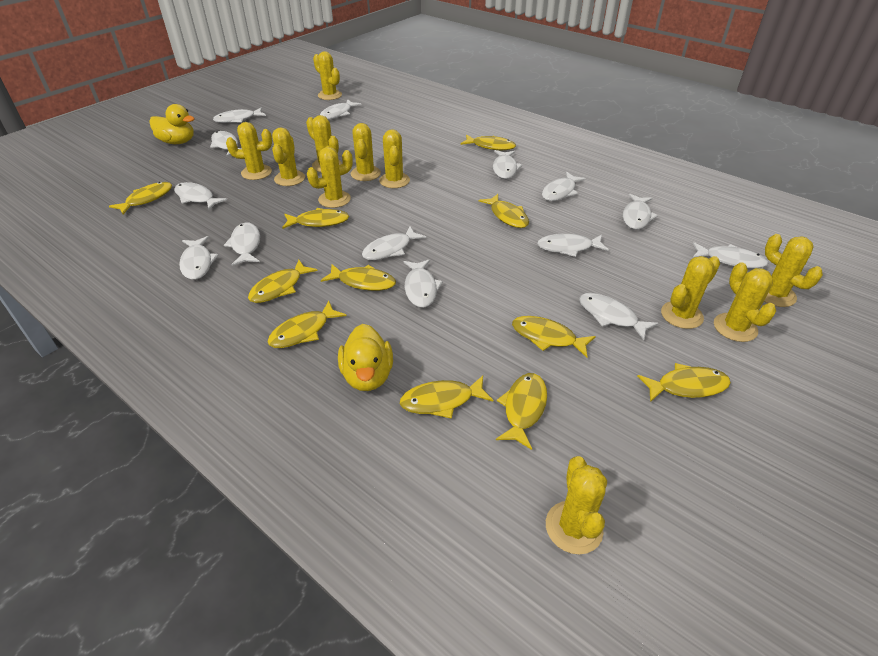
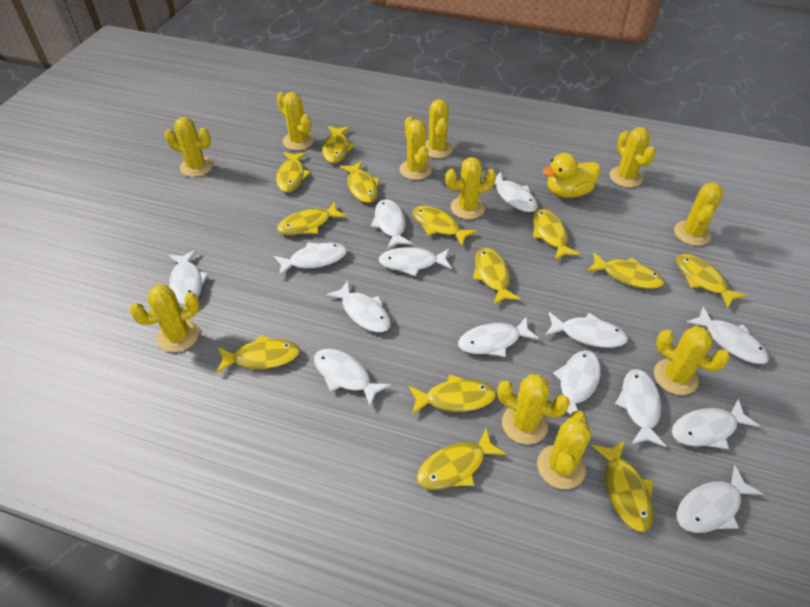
yellow duck: [149,104,195,144] [338,324,393,391] = 2 -> [543,153,600,198] = 1
yellow fish: [109,182,172,215] [248,260,318,303] [267,301,346,348] [282,208,349,229] [321,264,396,291] [400,375,493,419] [461,135,516,150] [479,194,529,228] [496,373,547,450] [512,316,596,358] [637,363,731,402] = 11 -> [216,335,300,373] [276,152,311,192] [277,202,346,235] [322,126,355,163] [340,161,380,203] [409,374,496,414] [412,206,477,246] [417,428,506,490] [473,248,521,305] [533,209,580,260] [587,252,664,289] [592,441,654,532] [676,254,747,308] = 13

